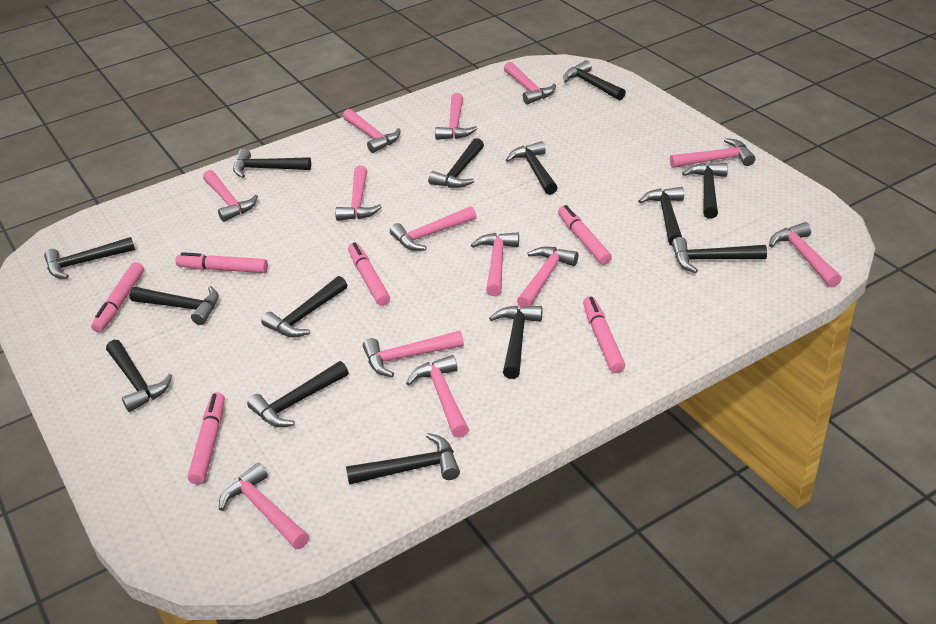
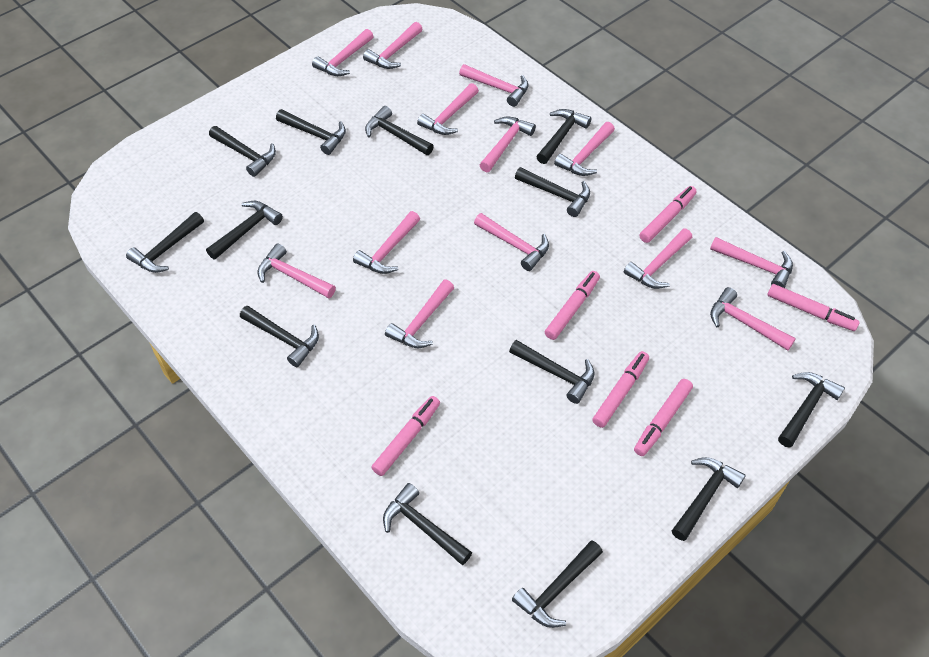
black hammer: [44,237,135,279] [106,340,172,412] [129,286,219,325] [233,149,311,178] [247,361,348,427] [261,276,347,338] [346,433,460,485] [428,138,484,188] [489,305,542,379] [506,141,558,195] [563,60,626,100] [638,187,684,246] [672,237,767,273] [682,163,728,219] = 14 -> [126,212,204,273] [206,201,283,260] [209,126,276,177] [240,306,319,367] [276,109,346,155] [365,106,434,155] [383,483,472,565] [509,340,594,404] [512,540,603,628] [515,167,590,217] [537,109,591,164] [672,457,746,541] [778,372,845,448] = 13

